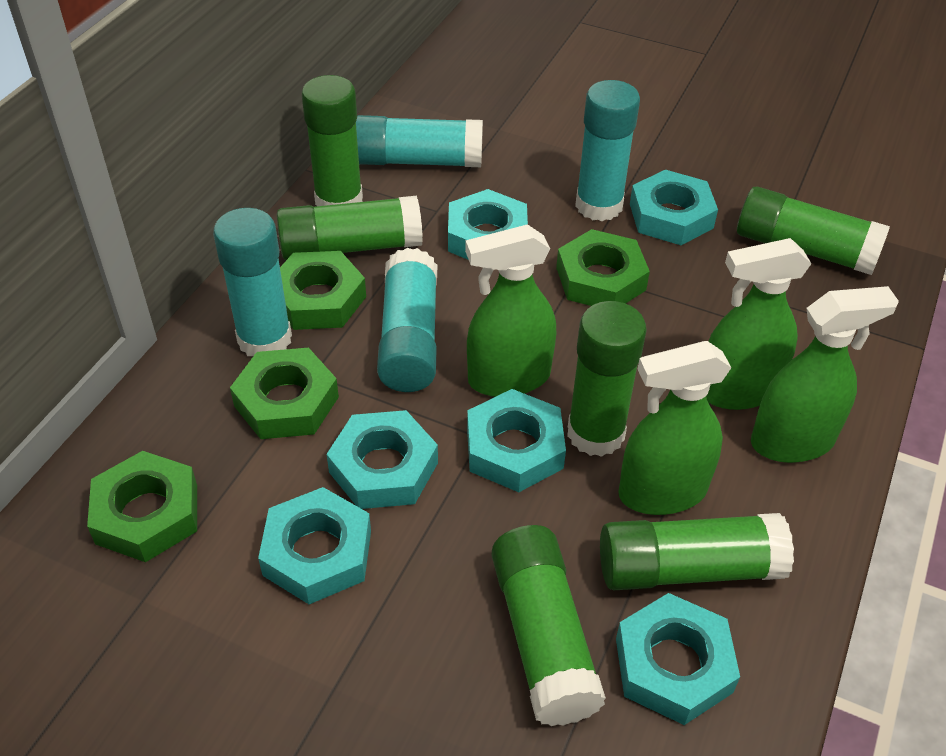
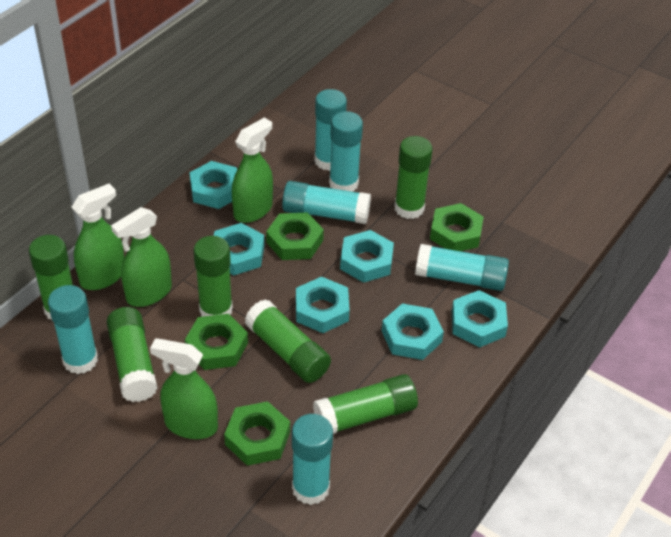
turquoise glue stick: [213,208,292,356] [356,115,483,167] [377,248,437,392] [575,80,640,221] = 4 -> [48,285,98,374] [282,181,371,224] [292,414,333,505] [314,89,347,171] [329,111,363,192] [415,244,509,291] = 6

